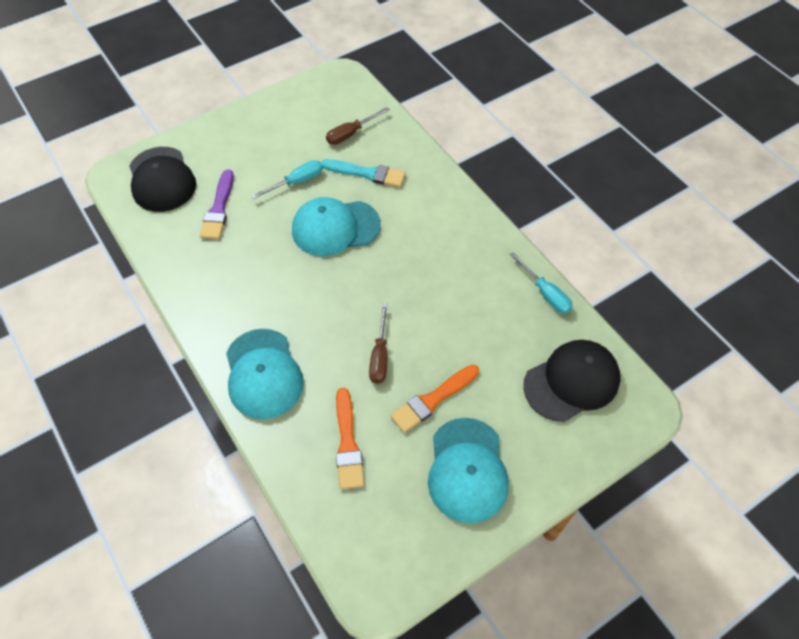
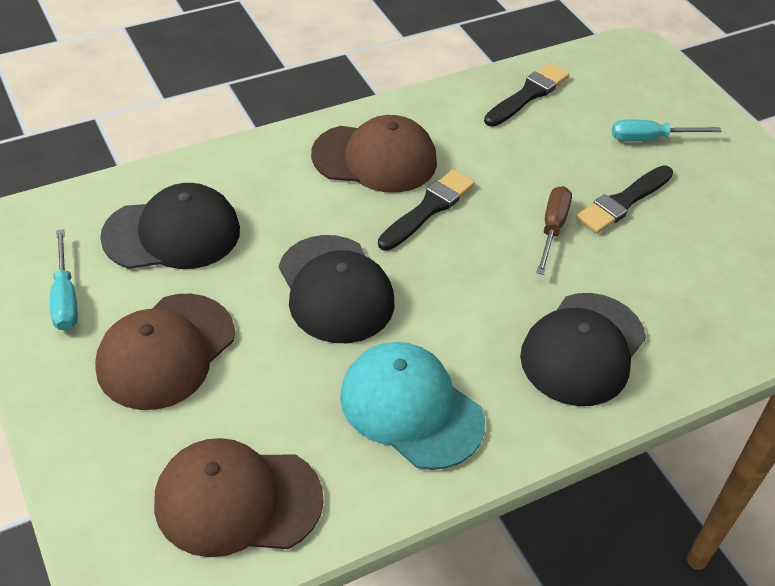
black brush: none = 0 -> [378,169,475,251] [484,63,569,127] [576,165,673,234] = 3
black cap: [129,147,196,212] [523,340,621,422] = 2 -> [100,183,240,269] [279,235,394,343] [520,293,646,406] = 3
brown cap: none = 0 -> [95,294,235,410] [154,438,323,557] [311,115,437,193] = 3
brown screwdriver: [326,107,390,145] [369,303,388,384] = 2 -> [536,186,572,275] = 1
orange brush: [336,388,364,489] [390,365,479,433] = 2 -> none = 0
purple brush: [200,170,234,239] = 1 -> none = 0
turquoise brush: [321,159,406,187] = 1 -> none = 0
turquoise cap: [226,329,304,419] [292,197,381,256] [428,418,509,523] = 3 -> [340,342,485,470] = 1

